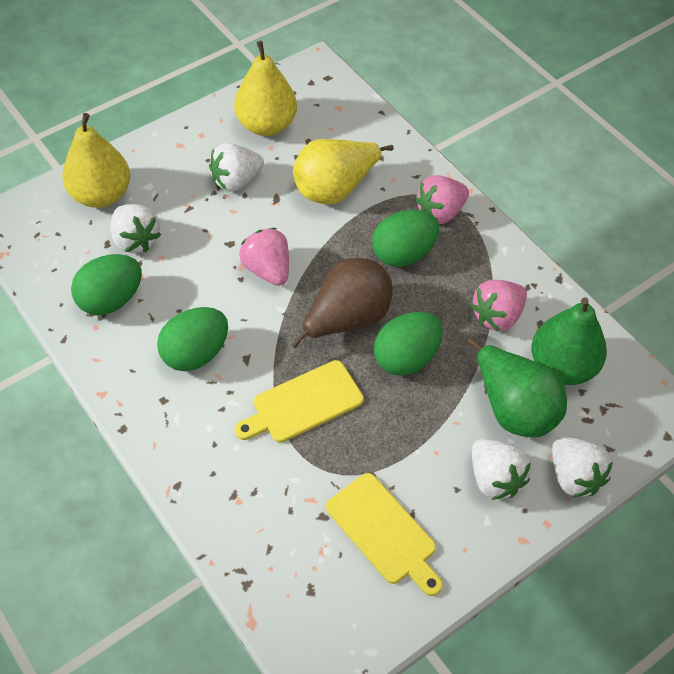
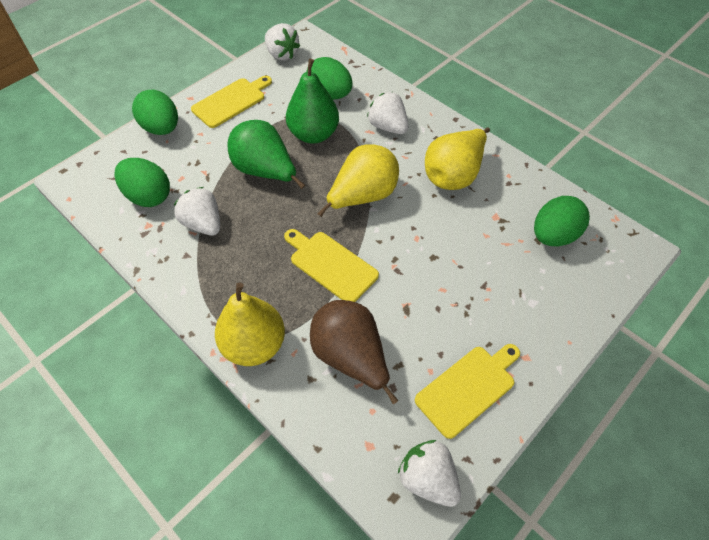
pink strawberry: [239,228,289,286] [415,175,469,224] [471,280,527,331] = 3 -> none = 0
yellow cutting board: [235,360,364,443] [326,473,443,596] = 2 -> [191,76,272,128] [284,229,379,302] [415,344,520,439] = 3

